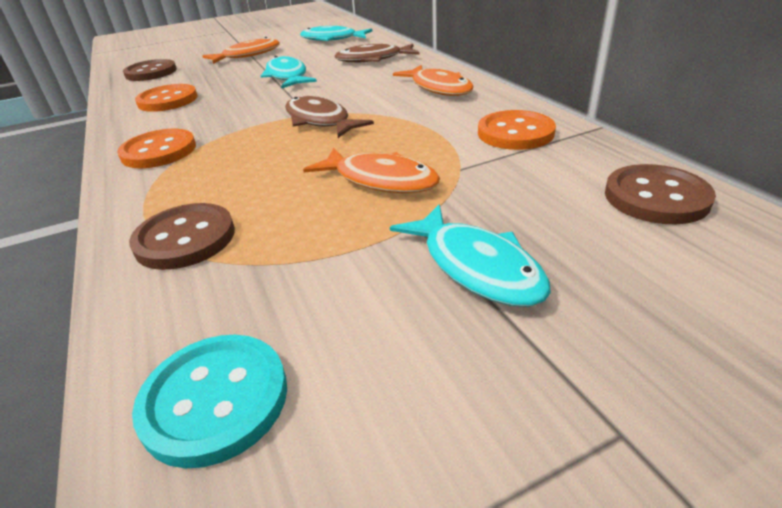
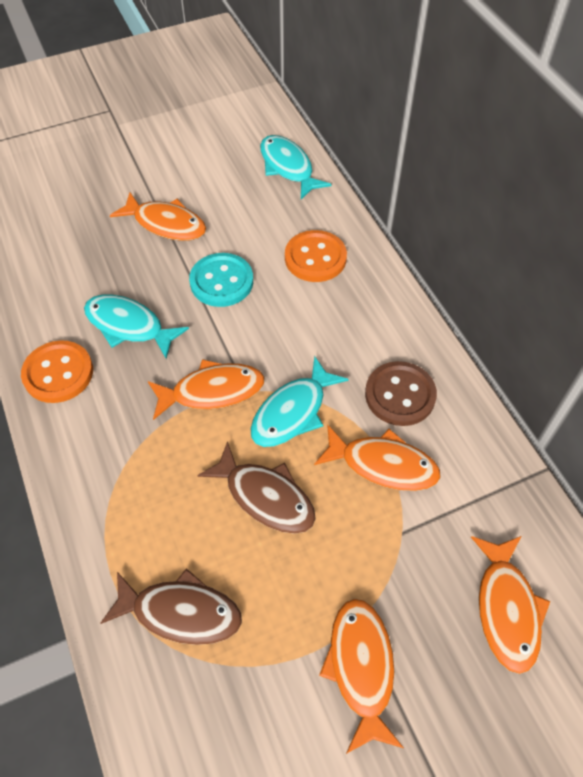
brown button: [123,59,177,81] [129,203,235,270] [605,164,716,225] = 3 -> [365,361,437,426] = 1
orange button: [117,129,196,169] [135,84,198,112] [478,110,556,150] = 3 -> [21,340,93,403] [285,230,347,282] = 2
orange fish: [203,37,280,64] [303,147,440,193] [393,65,474,96] = 3 -> [110,192,206,241] [148,359,265,420] [314,425,441,491] [319,599,404,754] [471,536,550,674] = 5

